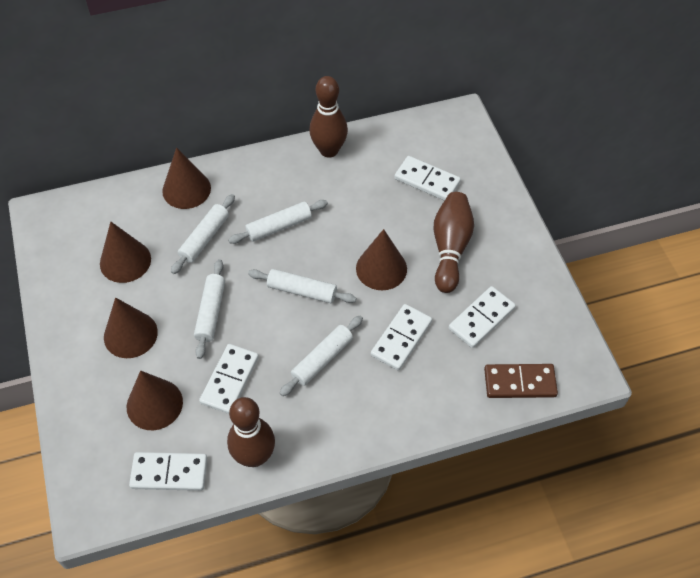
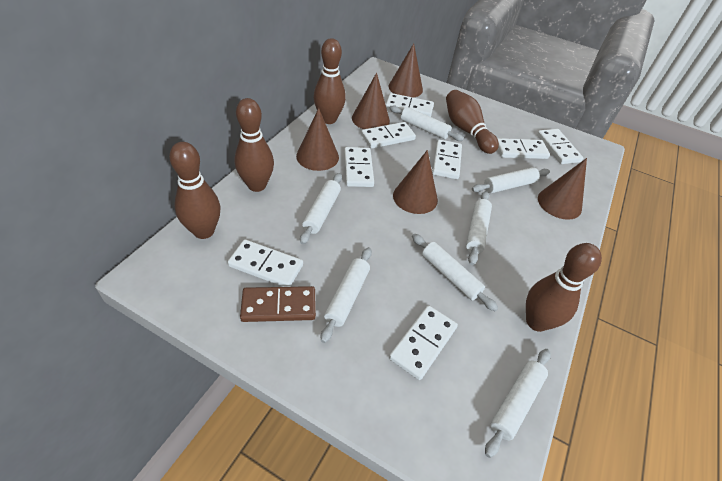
brown bowling pin: [227,397,275,467] [309,76,348,158] [434,192,474,293] = 3 -> [169,142,221,239] [234,98,274,192] [314,38,346,124] [446,90,499,154] [526,243,602,332] = 5
white domino: [129,452,207,491] [199,344,259,414] [371,304,432,371] [394,156,461,201] [449,286,516,348] = 5 -> [228,240,303,287] [344,147,374,187] [361,122,416,149] [386,93,434,117] [389,305,458,380] [432,139,462,179] [497,138,550,159] [537,129,583,164] = 8
white rolling pin: [171,194,235,274] [194,259,225,359] [228,200,328,244] [248,269,356,303] [280,315,363,396] = 5 -> [300,173,342,244] [321,247,372,343] [389,105,464,141] [412,234,498,311] [466,191,492,265] [472,167,550,193] [485,349,551,458] = 7

